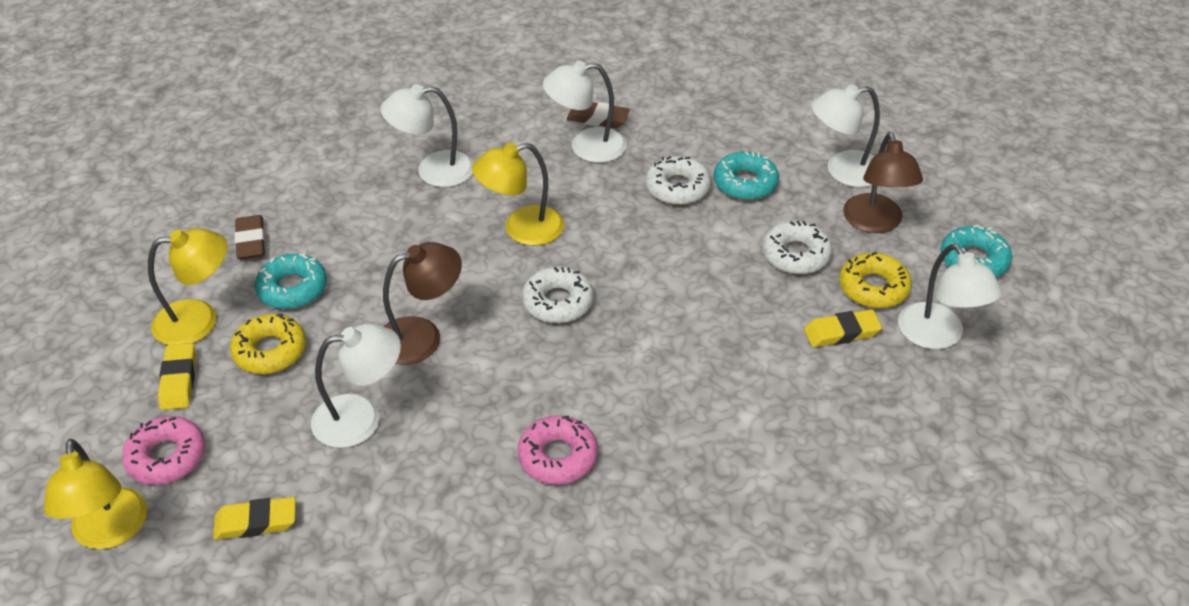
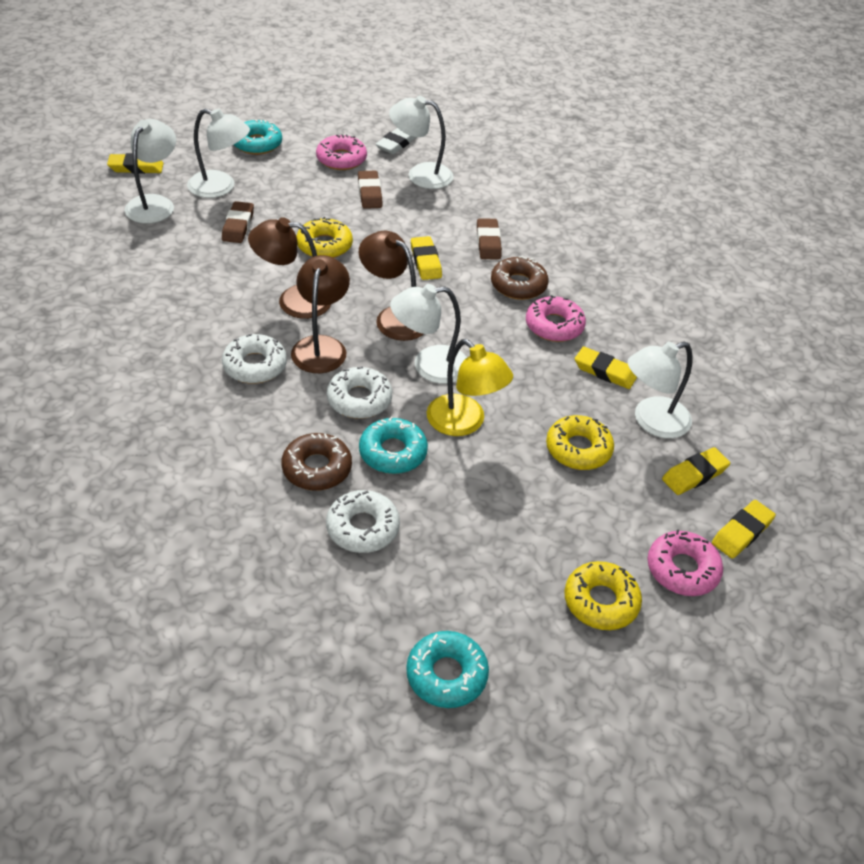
brown donut: none = 0 -> [281,433,352,491] [491,256,549,300] = 2
brown eraser: [234,215,265,260] [566,102,630,128] = 2 -> [222,201,254,243] [358,171,383,209] [477,218,502,260] = 3
brown lamp: [383,242,462,365] [843,132,923,233] = 2 -> [248,217,331,319] [291,255,350,373] [359,231,423,341] = 3
pink donut: [122,416,205,485] [517,415,598,485] = 2 -> [316,134,367,170] [526,295,586,342] [647,529,723,596] = 3
white eraser: none = 0 -> [376,128,416,154] = 1
yellow donut: [230,314,306,374] [839,252,912,308] = 2 -> [296,217,353,258] [546,415,614,470] [564,561,642,630] = 3
yellow eraser: [158,343,196,410] [213,497,296,540] [804,309,882,347] = 3 -> [107,153,164,174] [411,236,442,280] [575,346,637,389] [662,447,730,495] [712,500,776,559] = 5
yellow lamp: [44,439,147,549] [148,228,227,345] [472,142,564,246] = 3 -> [427,339,513,436] = 1

